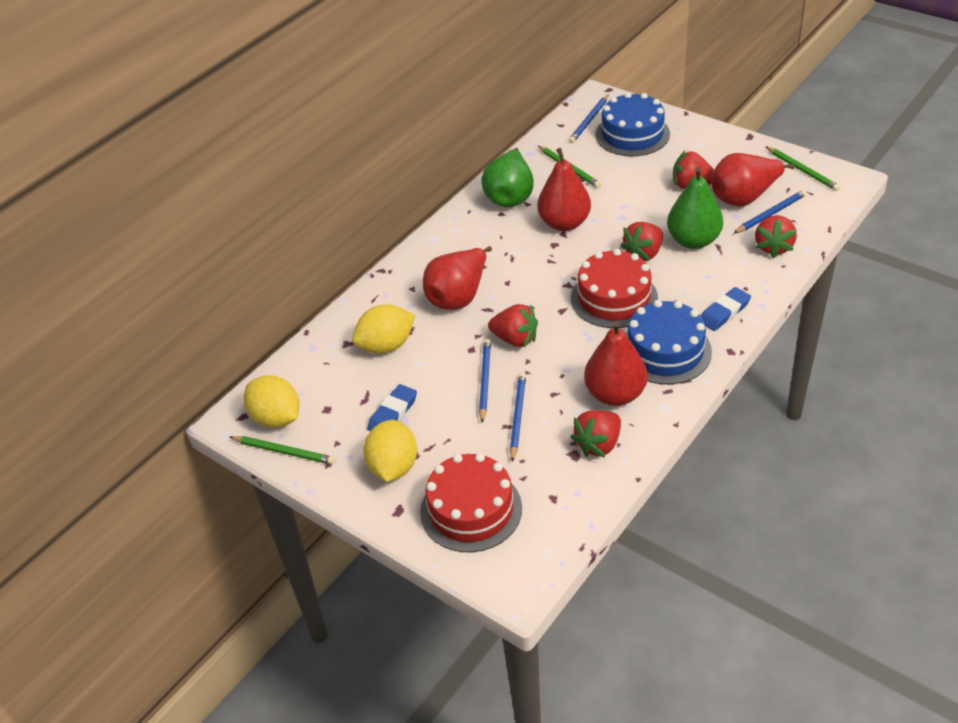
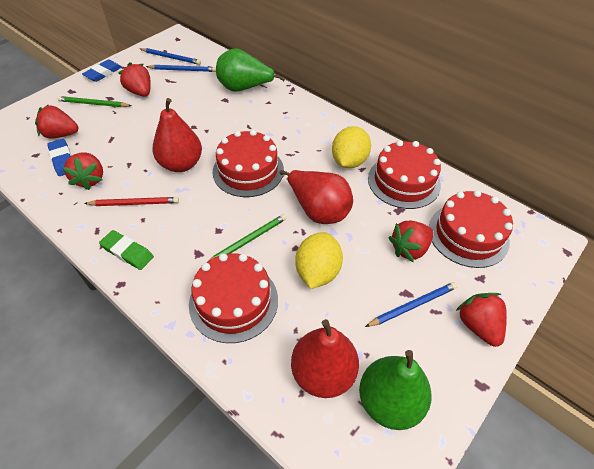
blue cake: [595,92,670,156] [626,300,712,385] = 2 -> none = 0
blue pencil: [479,339,491,423] [510,372,526,462] [569,94,609,143] [733,190,807,234] = 4 -> [140,48,201,65] [146,65,216,72] [365,282,458,327] = 3
green eraser: none = 0 -> [99,230,154,270] = 1
green pencil: [230,436,335,465] [538,146,601,188] [765,146,840,191] = 3 -> [57,96,132,107] [207,214,287,262] = 2
red cake: [420,453,522,552] [571,249,658,328] = 2 -> [189,253,278,343] [213,130,284,197] [368,140,441,209] [429,190,513,268] = 4
red pear: [423,246,492,310] [537,148,591,231] [584,321,647,406] [711,153,795,207] = 4 -> [153,98,202,172] [279,170,353,224] [291,319,359,398] = 3
red pencil: none = 0 -> [84,197,179,206] = 1
yellow lemon: [244,375,299,428] [352,304,415,354] [363,420,417,482] = 3 -> [295,232,343,289] [332,126,371,168] = 2

